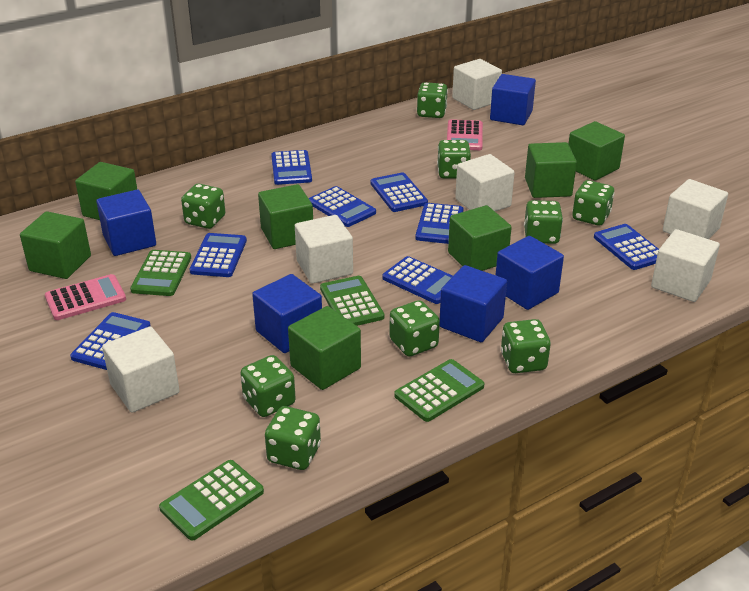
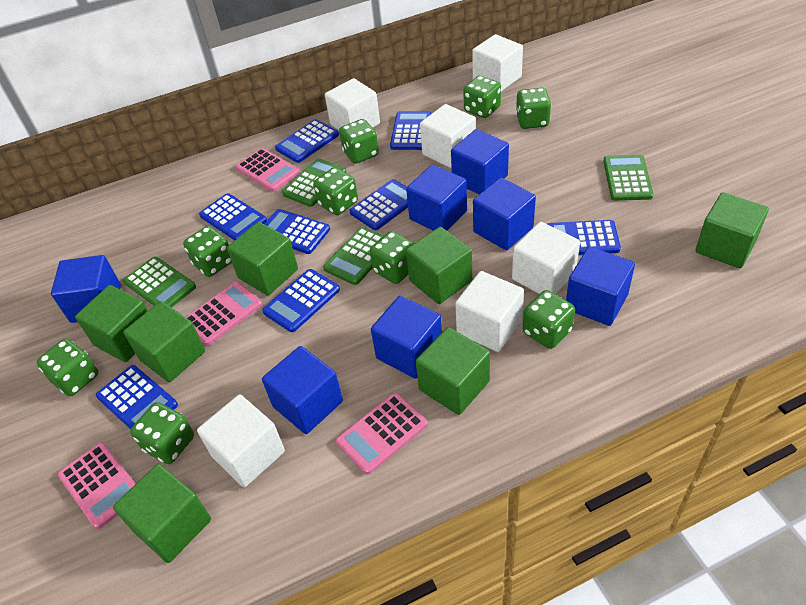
blue cube: [96,190,156,256] [252,274,322,353] [439,265,507,342] [490,74,536,125] [496,236,564,310] = 5 -> [51,255,121,323] [262,346,343,434] [371,296,442,379] [406,165,467,231] [451,129,509,194] [473,178,536,250] [566,247,635,326] = 7
pink calculator: [45,274,126,320] [447,119,483,150] = 2 -> [58,442,136,529] [186,282,262,346] [236,148,300,192] [336,393,428,474] = 4

